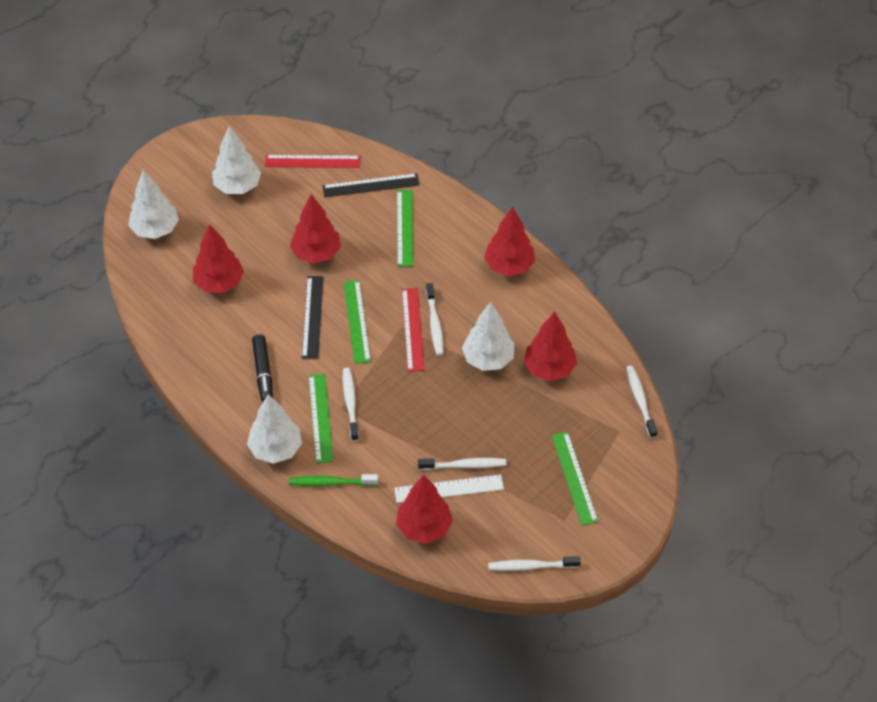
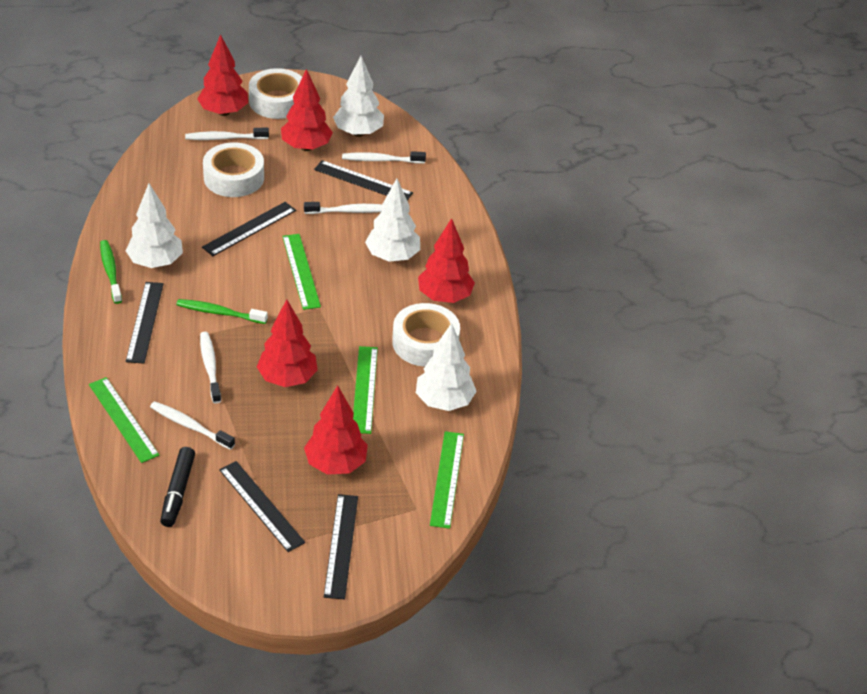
black ruler: [302,276,323,359] [322,173,420,197] = 2 -> [126,282,164,364] [202,202,296,256] [219,461,305,552] [314,160,413,200] [324,494,358,599] = 5
green toothbrush: [289,474,378,486] = 1 -> [100,240,122,304] [176,299,268,324] = 2
red ruler: [265,155,360,168] [402,288,424,372] = 2 -> none = 0
white ruler: [394,474,504,503] = 1 -> none = 0
white tape: none = 0 -> [203,143,264,197] [249,68,302,119] [392,303,460,367] = 3

